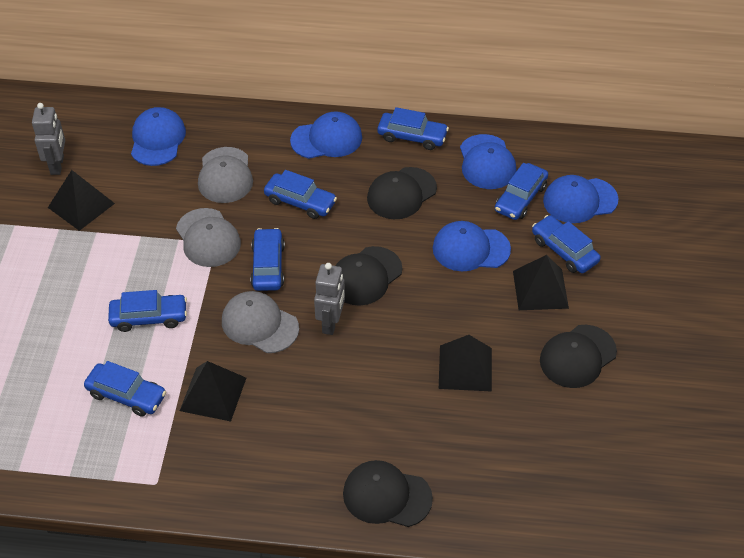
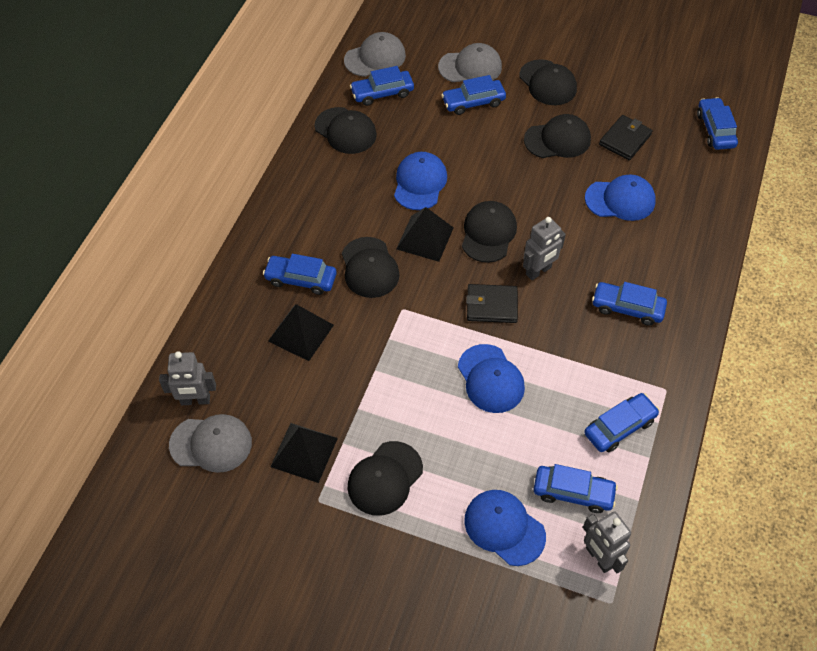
black cap: [335,246,402,306] [343,460,433,527] [367,167,437,219] [540,325,617,388] = 4 -> [314,107,377,154] [342,237,400,298] [348,441,423,516] [462,201,517,263] [519,59,577,105] [524,114,591,158] = 6
black pyramid: [48,170,115,231] [180,361,246,422] [439,335,492,392] [513,255,569,310] = 4 -> [268,304,334,361] [270,423,338,483] [396,207,454,262] = 3
black wallet: none = 0 -> [466,284,518,323] [599,115,653,160] = 2
blue cap: [131,107,186,166] [290,111,362,159] [433,221,511,271] [460,134,517,189] [543,175,619,223] = 5 -> [394,152,447,210] [458,344,525,413] [464,490,546,566] [585,175,656,221] = 4
grey robot: [32,103,65,175] [314,263,345,335] = 2 -> [159,351,216,405] [523,217,566,280] [583,511,631,573] = 3

